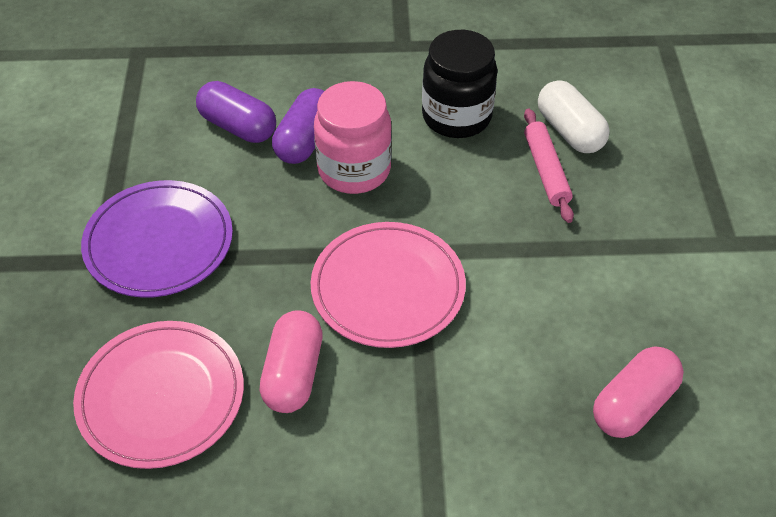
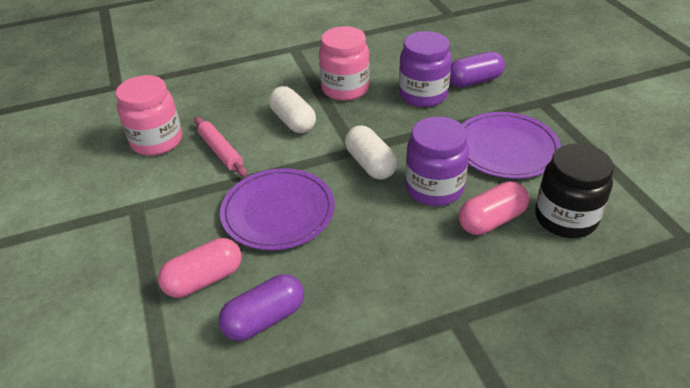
pink jar: [314,81,392,194] = 1 -> [116,75,182,156] [319,26,370,101] = 2
pink plate: [73,321,244,469] [310,222,466,348] = 2 -> none = 0
purple jar: none = 0 -> [399,31,452,107] [405,117,469,206] = 2
purple plate: [81,180,233,298] = 1 -> [220,168,335,250] [462,112,561,179] = 2
white capsule: [538,80,610,153] = 1 -> [269,86,316,133] [345,125,397,180] = 2

